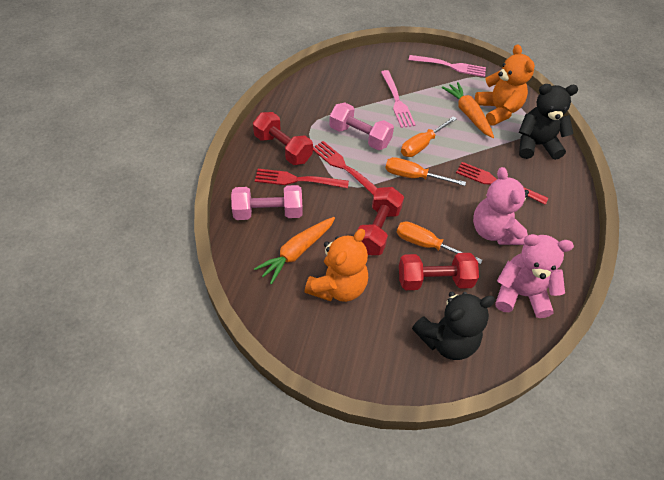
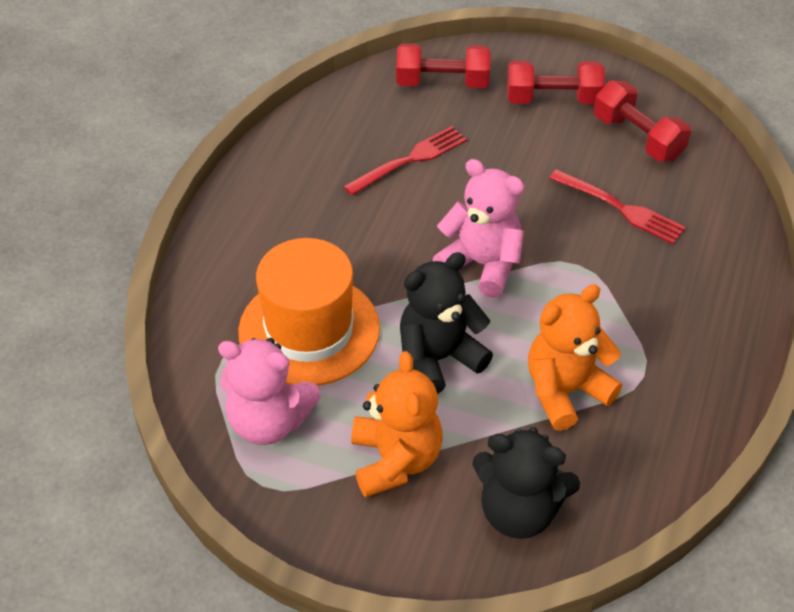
orange carrot: [254,217,335,284] [442,82,494,138] = 2 -> none = 0
orange hat: none = 0 -> [238,238,380,386] = 1
orange screwdriver: [385,157,466,186] [397,221,482,264] [401,116,457,157] = 3 -> none = 0
pink dumbbell: [231,185,302,220] [329,103,394,150] = 2 -> none = 0
pink fork: [381,70,416,128] [409,55,486,77] = 2 -> none = 0
red fork: [255,169,349,188] [313,141,377,196] [456,162,548,205] = 3 -> [343,126,467,195] [549,169,686,244] = 2

